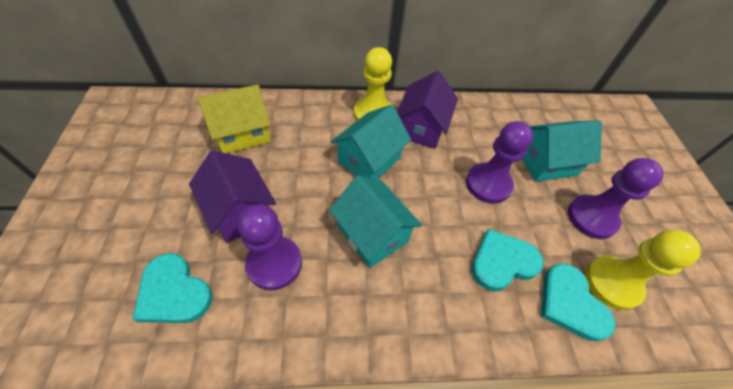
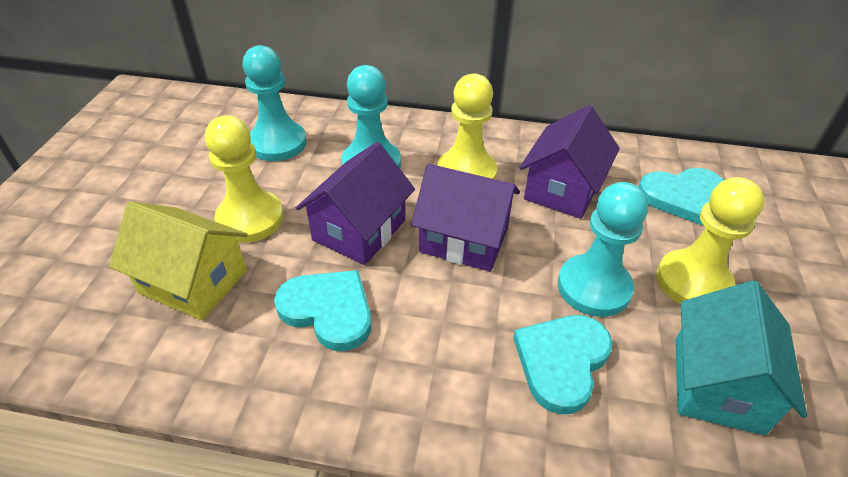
purple house: [189,151,276,243] [397,71,458,149] = 2 -> [296,142,415,265] [411,164,520,272] [519,105,620,219] = 3
purple pawn: [238,204,302,290] [466,121,533,204] [568,158,663,239] = 3 -> none = 0
turquoise house: [329,175,422,268] [331,105,411,179] [523,120,602,182] = 3 -> [675,280,807,435] = 1
turquoise pawn: none = 0 -> [243,45,307,161] [341,65,401,168] [558,182,648,317] = 3
yellow pawn: [354,47,392,121] [585,229,701,310] = 2 -> [205,115,284,243] [437,74,497,179] [656,177,765,305] = 3

